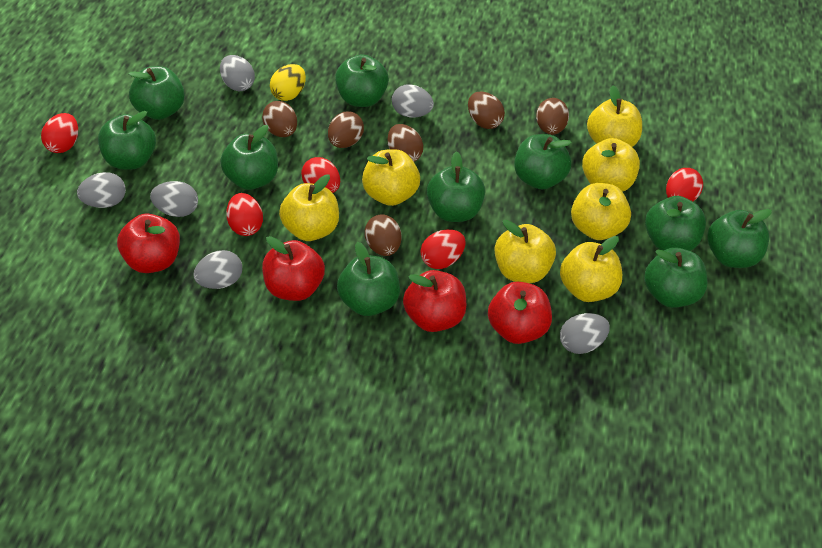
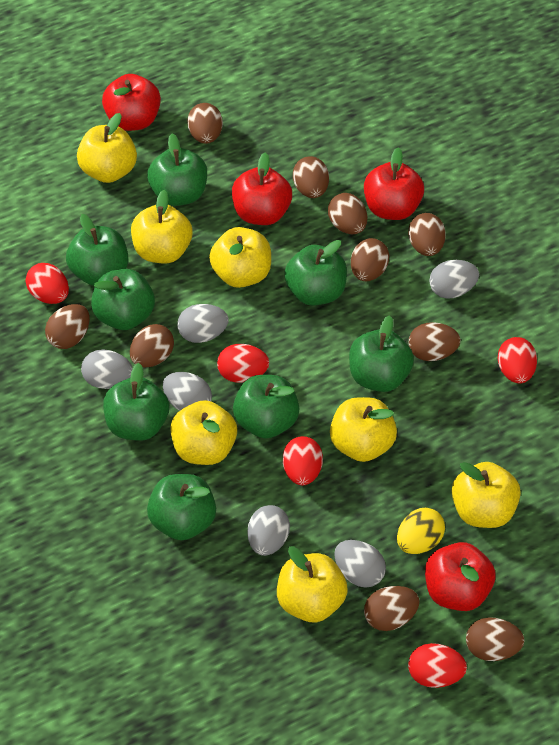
brown egg: [262,101,297,137] [328,111,364,148] [365,214,402,256] [388,124,423,162] [468,92,505,129] [536,98,569,135] = 6 -> [45,304,90,349] [130,324,174,368] [187,103,223,144] [293,156,329,198] [328,193,367,234] [351,238,389,281] [364,586,420,631] [408,213,446,256] [408,322,461,361] [466,617,524,661] = 10
green apple: [98,111,156,170] [129,66,185,120] [220,125,278,190] [335,54,389,107] [337,242,400,316] [427,151,485,222] [514,134,572,189] [644,247,708,308] [645,196,706,251] [708,209,772,268] = 10 -> [66,214,128,286] [91,269,155,330] [103,363,169,441] [147,134,207,206] [147,474,216,540] [233,375,300,439] [284,240,347,306] [349,315,414,392] = 8

